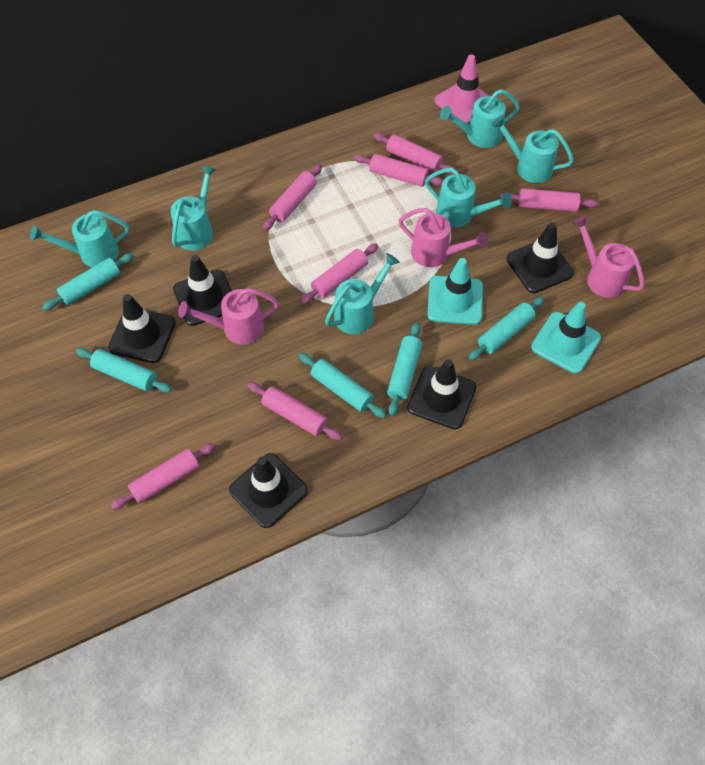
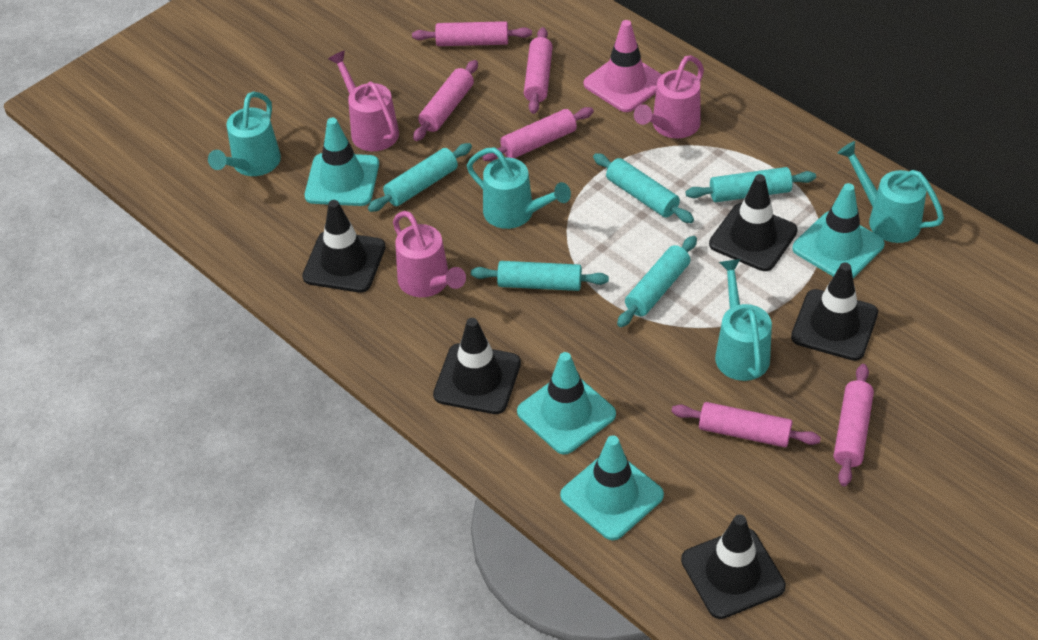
pink rolling pin: [111,443,215,510] [248,382,342,441] [263,164,322,230] [300,244,378,304] [354,154,443,187] [373,133,456,175] [500,188,599,212] = 7 -> [412,21,532,46] [413,60,478,141] [482,107,594,161] [524,27,553,114] [671,402,821,447] [834,364,874,486] = 6
turquoise traffic cone: [427,258,483,325] [531,302,601,374] = 2 -> [305,117,379,206] [517,352,616,455] [560,435,664,540] [792,183,885,278] = 4
turquoise watering can: [30,210,129,267] [171,165,216,250] [325,253,400,334] [425,168,512,227] [440,89,520,148] [491,115,574,183] = 6 -> [208,92,281,176] [467,147,571,229] [715,259,772,381] [838,141,944,243] = 4

